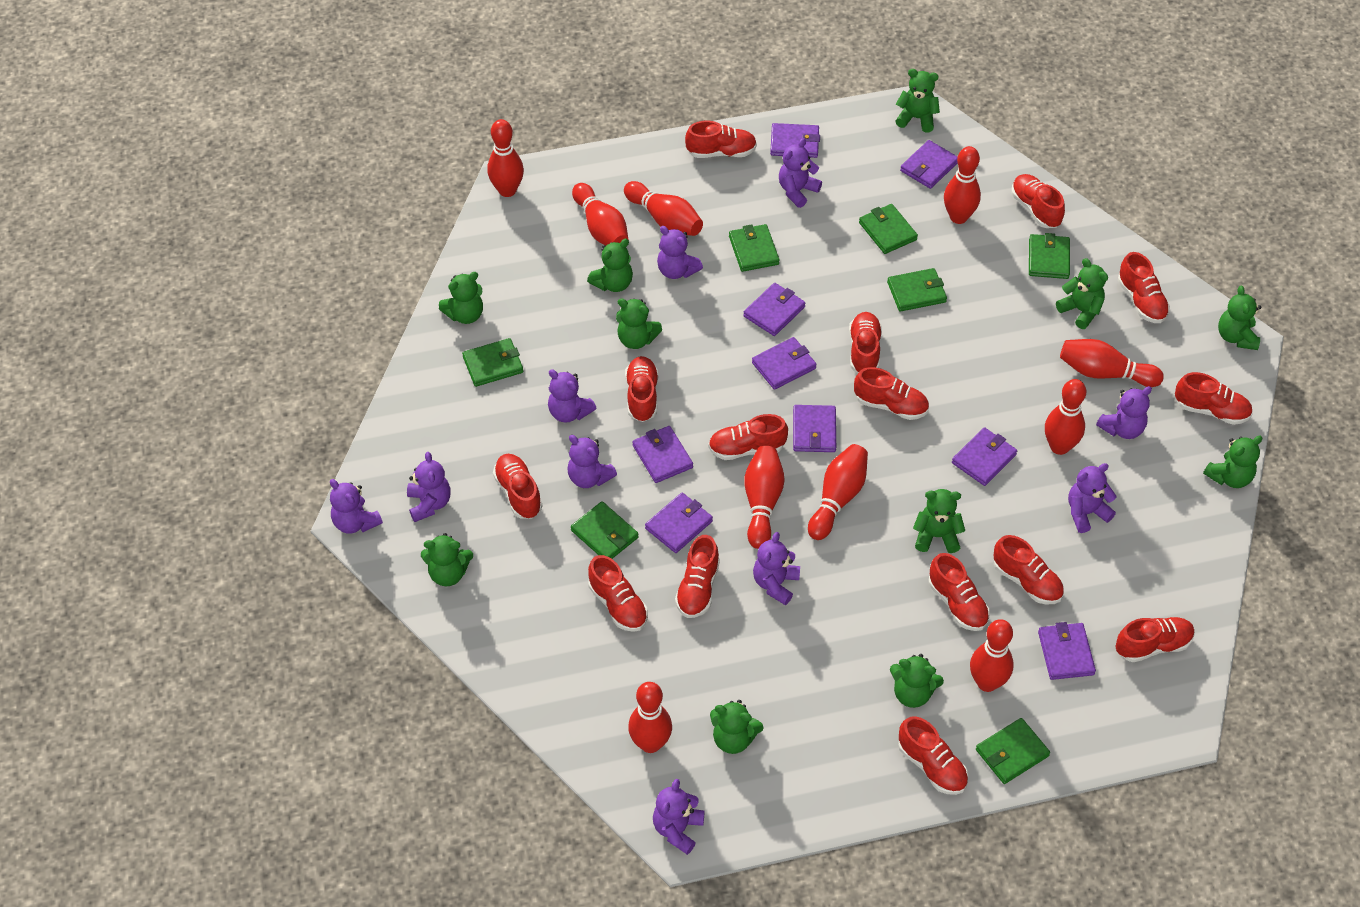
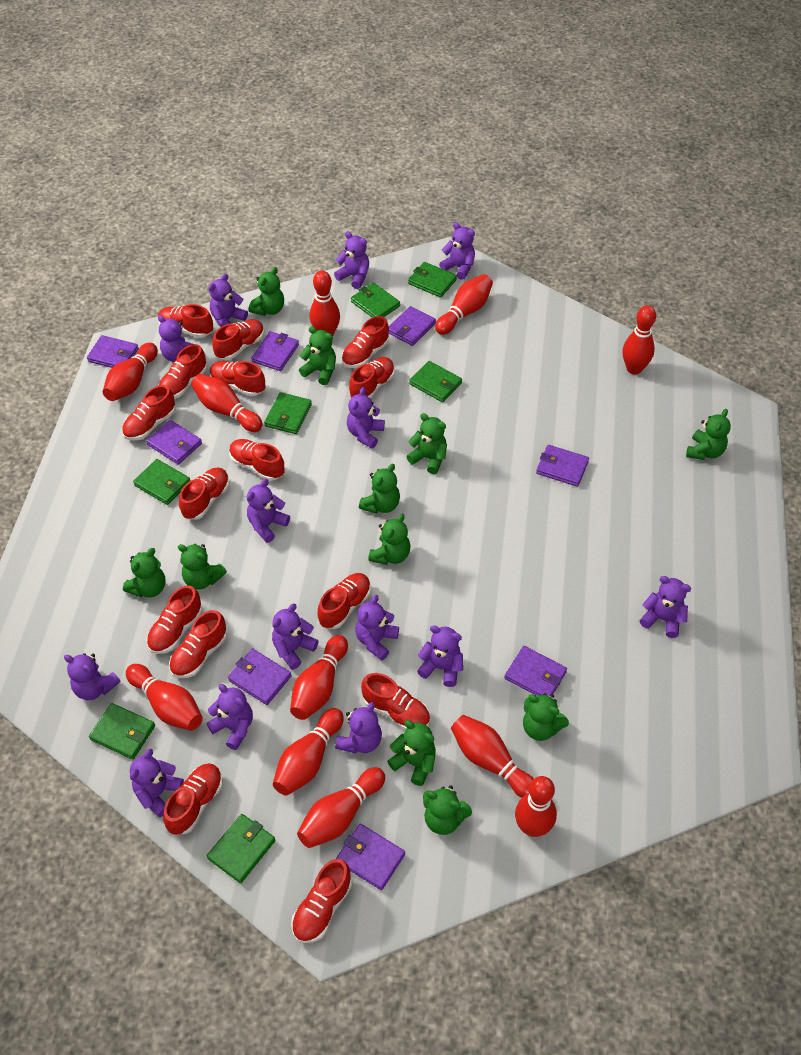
purple teddy bear: [330,479,383,534] [407,452,451,522] [548,369,596,423] [567,435,617,488] [653,779,705,855] [657,226,703,279] [753,532,800,605] [779,138,822,208] [1068,463,1116,533] [1096,386,1152,439] = 10 -> [64,653,121,700] [130,749,184,817] [158,315,192,362] [206,684,253,750] [208,273,248,327] [247,479,290,543] [272,603,318,670] [334,232,369,289] [335,702,382,754] [347,387,385,448] [355,595,399,661] [417,625,463,687] [439,222,475,280] [640,576,691,638] = 14
purple wallet: [632,426,693,483] [645,493,713,553] [743,283,806,336] [752,337,817,390] [770,123,820,158] [793,405,836,452] [900,140,958,189] [952,427,1017,486] [1038,622,1096,680] = 9 -> [87,335,139,368] [146,420,202,465] [228,648,292,705] [251,331,299,371] [336,824,405,890] [389,306,436,346] [504,646,567,696] [536,445,589,487] = 8
red bowling pin: [487,119,524,197] [572,183,629,246] [624,181,703,236] [628,682,672,753] [744,446,785,549] [808,444,868,540] [944,146,981,224] [970,619,1014,692] [1045,379,1086,455] [1060,339,1164,387] = 10 -> [103,343,158,401] [126,664,203,731] [191,374,262,432] [273,708,344,796] [290,635,348,720] [297,767,385,848] [310,271,340,336] [435,274,493,335] [451,715,534,798] [515,776,557,837] [623,305,656,374] = 11

